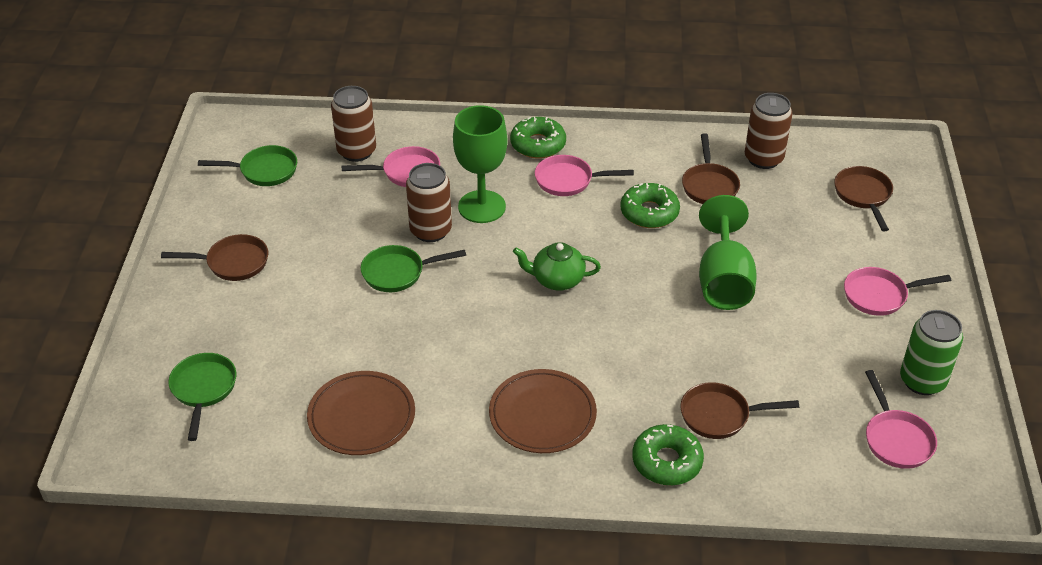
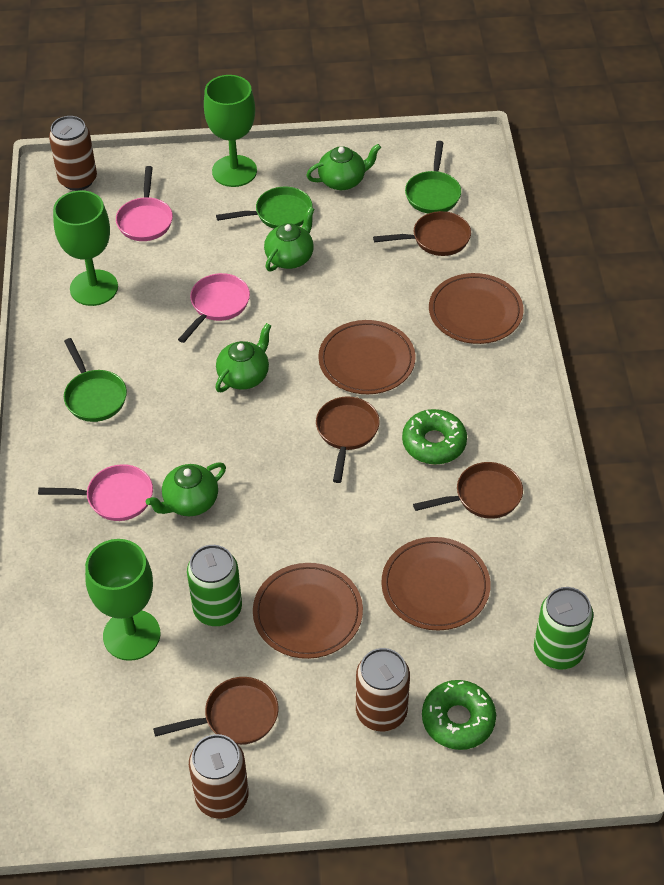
brown plate: [307,371,415,455] [489,369,597,453] = 2 -> [253,563,363,659] [318,320,416,394] [381,537,490,630] [429,273,524,344] = 4
green can: [900,310,963,395] = 1 -> [187,545,242,626] [534,587,593,669] = 2
green donut: [510,117,566,159] [621,183,680,228] [632,424,704,485] = 3 -> [402,409,467,464] [422,680,496,750] = 2
green goblet: [453,105,508,223] [699,195,757,310] = 2 -> [53,190,118,306] [85,539,161,661] [204,75,257,187] = 3
green teapot: [513,242,601,291] = 1 -> [146,462,226,516] [215,323,271,392] [264,207,314,272] [306,144,381,190] = 4
pink pan: [342,146,440,187] [535,155,634,196] [844,267,951,316] [865,370,937,469] = 4 -> [38,464,153,521] [116,166,173,241] [178,273,250,343] = 3

